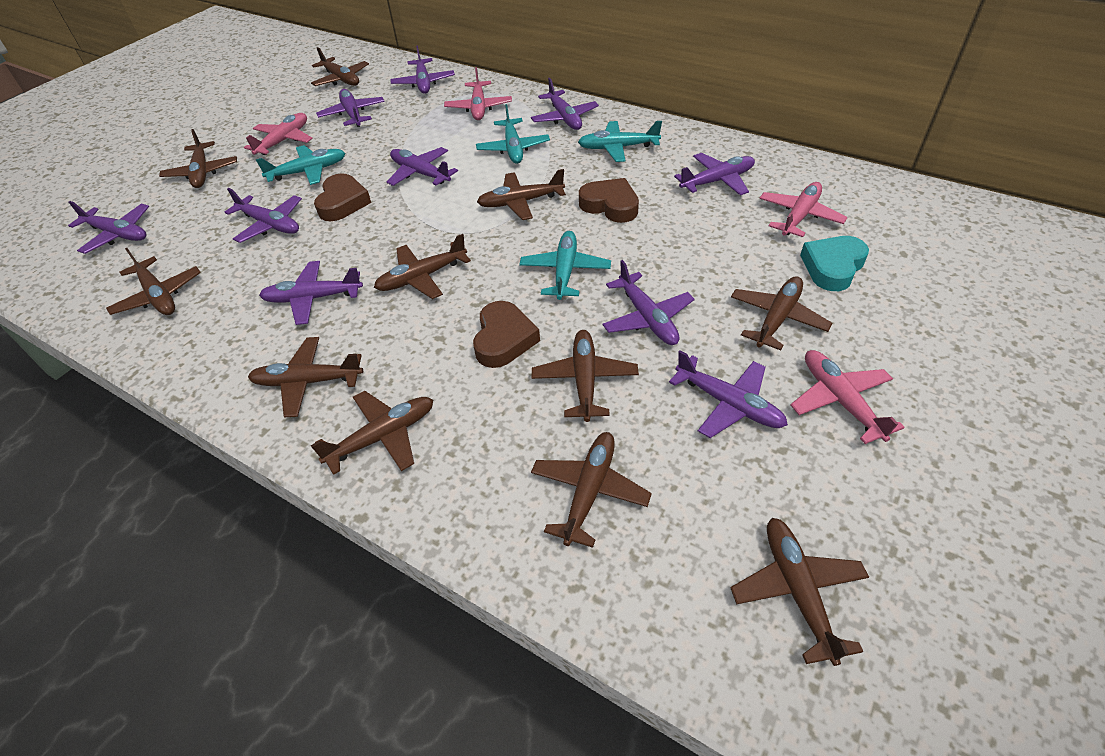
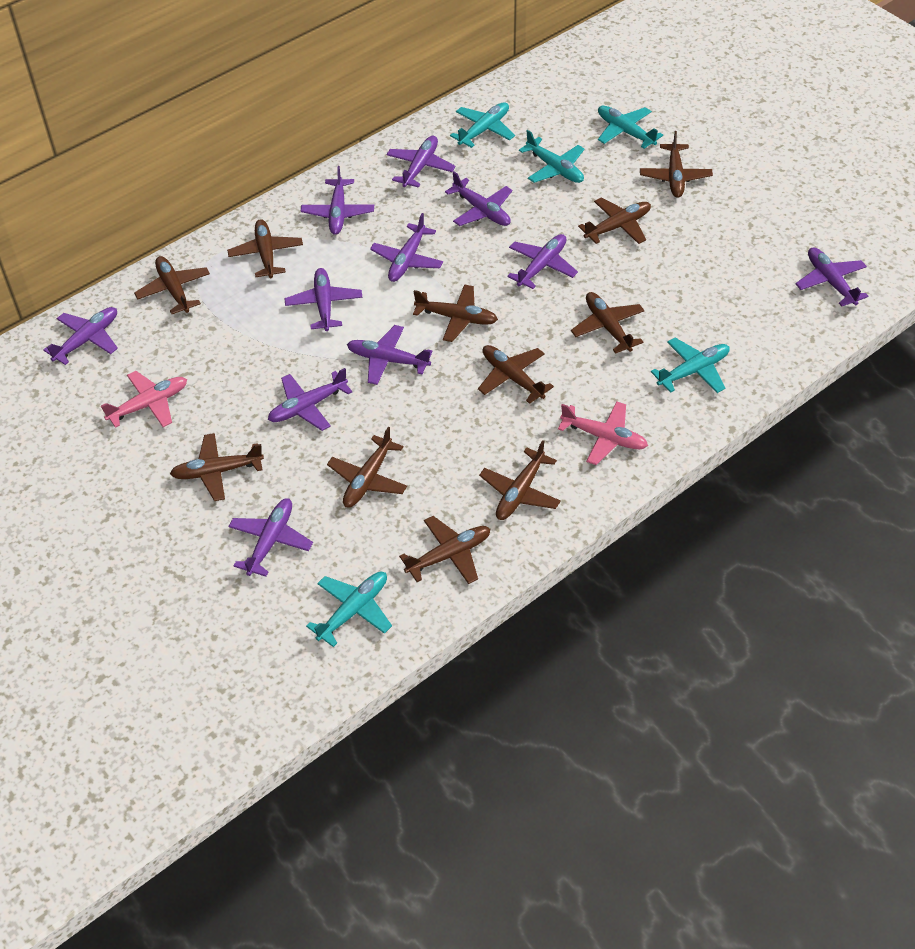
brown heart: [314,173,371,221] [473,301,540,368] [579,178,639,223] = 3 -> none = 0
pink plane: [244,113,313,155] [444,67,512,120] [759,182,848,237] [791,350,905,444] = 4 -> [101,371,187,428] [558,401,648,465] = 2
purple plane: [68,201,149,254] [225,188,302,243] [259,261,363,325] [316,89,385,127] [387,147,458,186] [390,46,455,94] [531,78,599,130] [602,260,694,345] [669,350,788,438] [674,153,755,196] = 10 -> [43,307,118,365] [228,498,313,577] [268,368,352,431] [285,268,363,331] [301,166,374,235] [347,325,433,385] [370,213,443,282] [386,136,456,188] [445,171,512,226] [507,234,578,289] [796,247,869,307] = 11
turquoise heart: [800,236,869,291] = 1 -> none = 0
turquoise plane: [256,145,345,185] [476,104,550,164] [519,231,611,300] [578,121,662,162] = 4 -> [306,572,392,647] [450,102,515,148] [519,130,585,183] [598,106,663,149] [651,338,730,393] = 5

